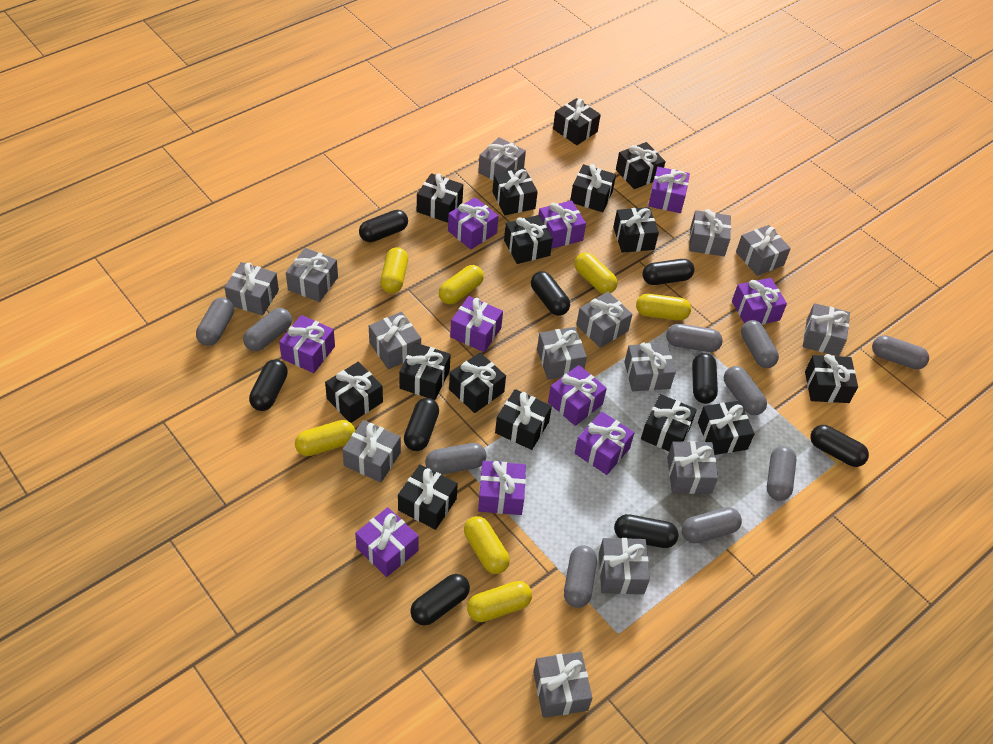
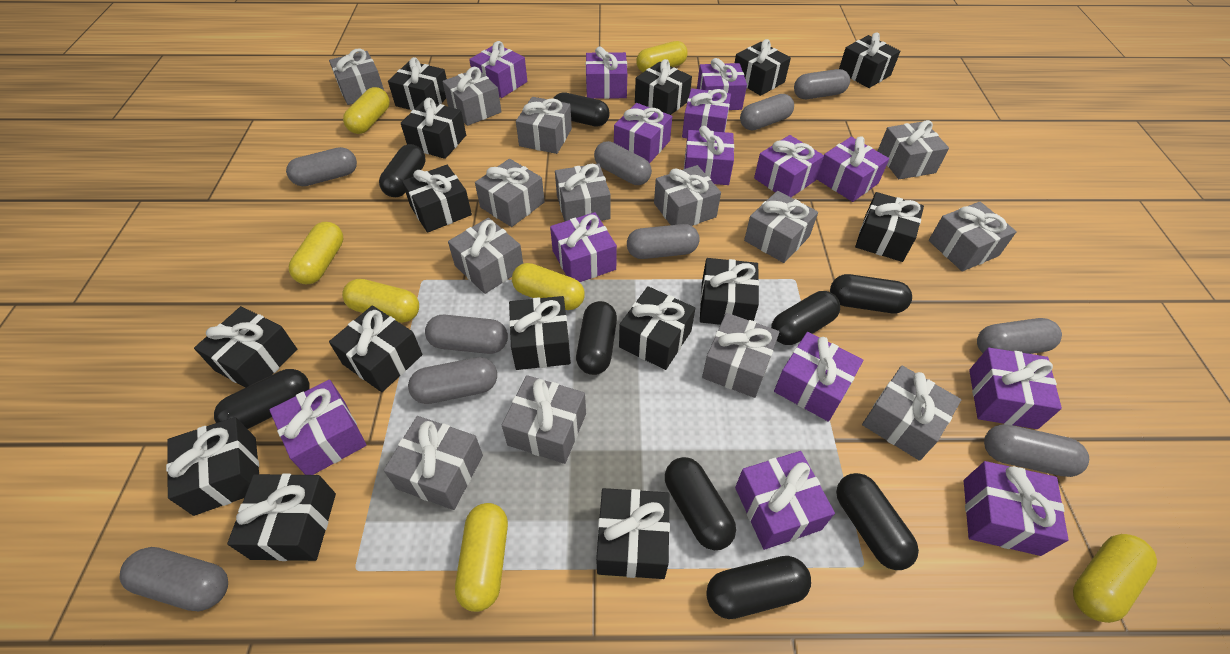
purple gift: [279,315,335,373] [355,507,419,577] [448,197,499,250] [450,296,503,352] [478,461,526,515] [539,201,586,249] [548,365,607,426] [575,411,634,475] [648,167,690,213] [732,278,787,325] = 10 -> [269,380,366,475] [469,41,527,98] [550,212,617,282] [586,47,627,99] [614,103,672,164] [682,88,731,138] [684,126,734,185] [697,58,747,110] [735,451,835,550] [754,135,824,197] [774,332,863,422] [817,136,889,202] [964,461,1069,556] [969,348,1062,429] = 14

